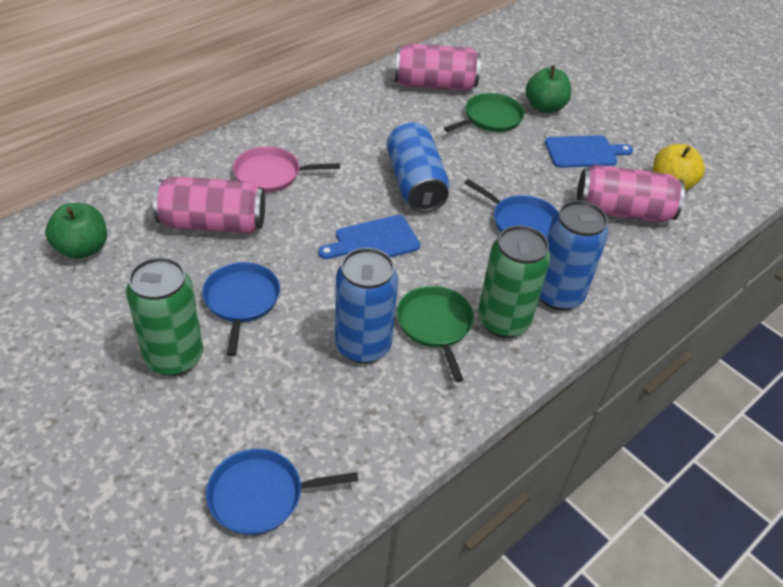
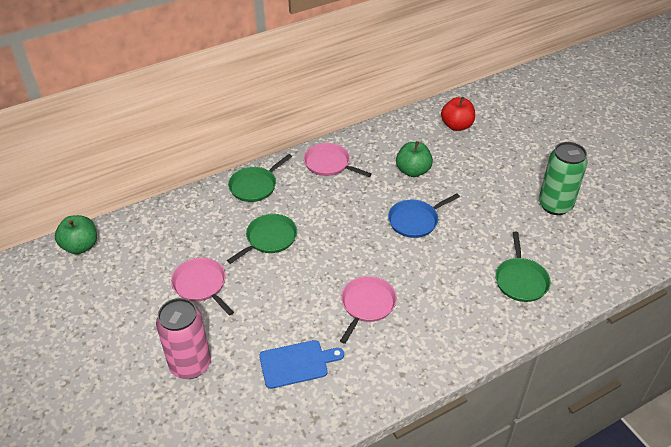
blue can: [335,248,398,363] [386,122,449,212] [539,200,609,310] = 3 -> none = 0
blue cutting board: [318,215,420,259] [545,135,633,168] = 2 -> [259,340,344,389] = 1
blue pan: [202,262,280,356] [206,449,358,535] [465,179,558,239] = 3 -> [388,193,460,238] = 1
green can: [126,257,203,376] [478,225,550,338] = 2 -> [539,142,588,215] = 1
green pan: [397,286,474,382] [444,93,525,132] = 2 -> [227,214,297,264] [228,154,292,202] [495,232,551,302] = 3
pink can: [153,176,265,233] [395,43,481,91] [577,165,685,222] = 3 -> [156,298,211,379] = 1
pink pan: [233,146,340,193] = 1 -> [171,258,234,316] [304,143,372,177] [340,276,397,344] = 3
red apple: none = 0 -> [441,97,475,131] = 1
yellow apple: [653,144,705,191] = 1 -> none = 0

